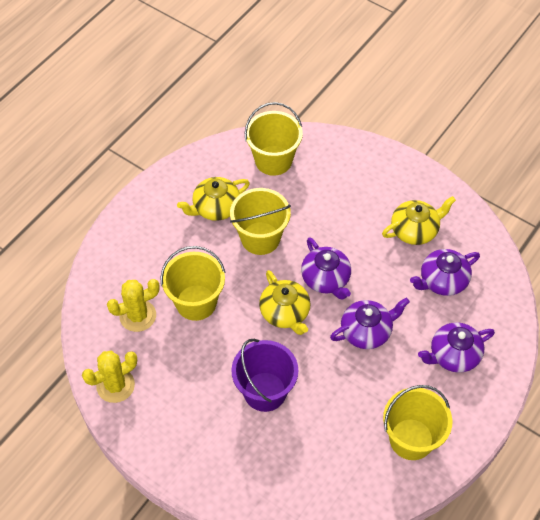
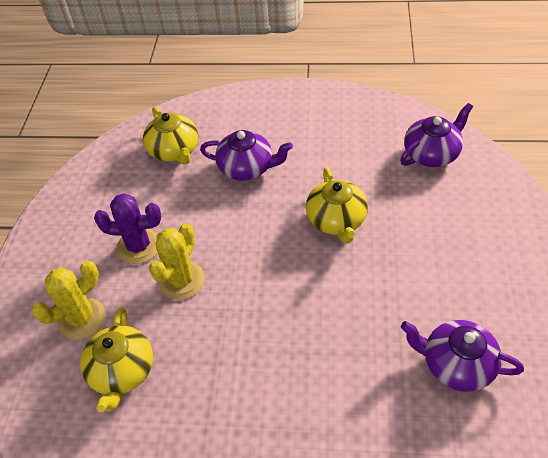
purple bucket: [231,339,298,412] = 1 -> none = 0
purple cactus: none = 0 -> [94,193,161,264] = 1
purple teapot: [301,237,351,300] [330,298,410,349] [410,249,480,296] [418,322,495,373] = 4 -> [200,130,293,181] [400,103,473,167] [401,320,524,392] = 3
yellow bucket: [160,246,226,321] [230,188,291,255] [245,102,303,176] [383,385,452,460] = 4 -> none = 0

